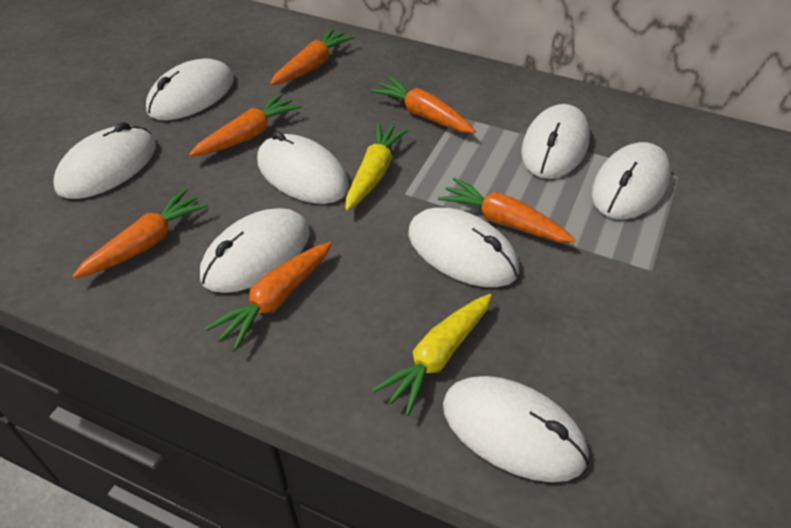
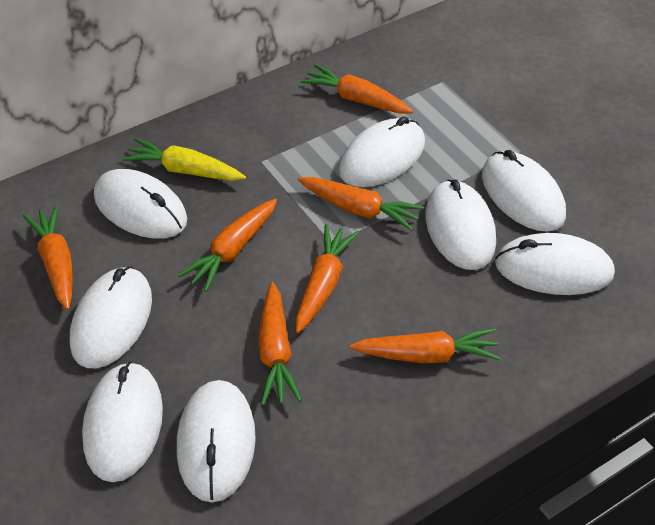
orange carrot: [73,189,208,278] [189,93,302,157] [206,242,332,350] [270,28,355,85] [370,77,476,133] [438,177,576,243] = 6 -> [23,205,73,310] [178,198,277,292] [258,282,302,405] [296,224,359,333] [298,177,424,231] [301,64,413,113] [350,328,501,363] = 7
yellow carrot: [345,122,409,211] [373,294,492,416] = 2 -> [122,138,246,181] = 1

